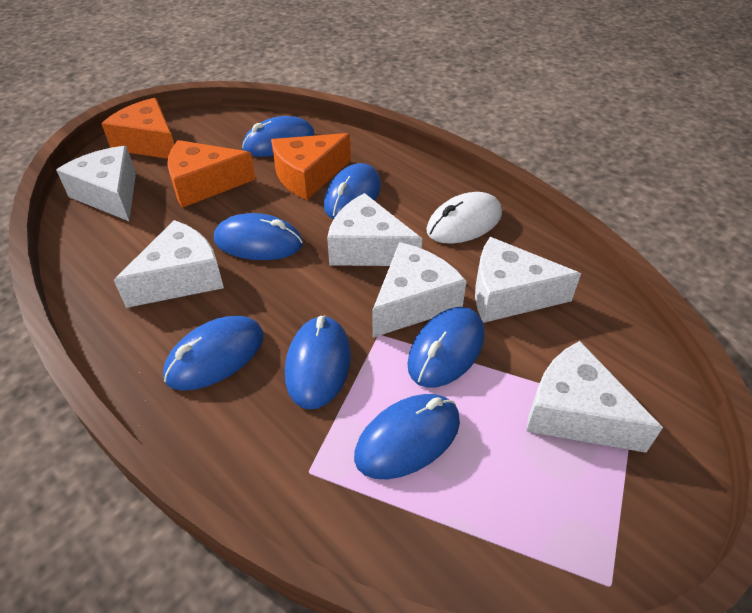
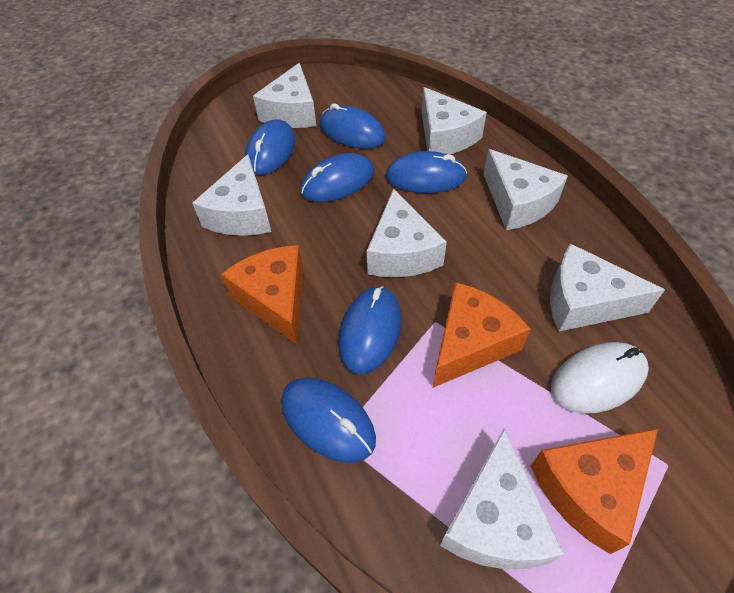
blue mouse: [163,316,264,390] [214,213,303,260] [242,116,315,157] [285,315,351,410] [324,163,381,219] [354,394,460,479] [407,307,484,387] = 7 -> [245,120,295,175] [281,378,376,463] [300,153,374,202] [320,103,386,149] [338,286,401,374] [386,151,467,193] = 6
white cheese: [56,146,136,221] [114,220,224,308] [327,193,422,266] [372,242,467,337] [475,237,581,323] [526,341,663,453] = 6 -> [192,154,271,236] [253,63,316,128] [367,188,447,277] [422,87,487,154] [440,428,565,569] [483,149,568,230] [550,243,665,331] = 7

